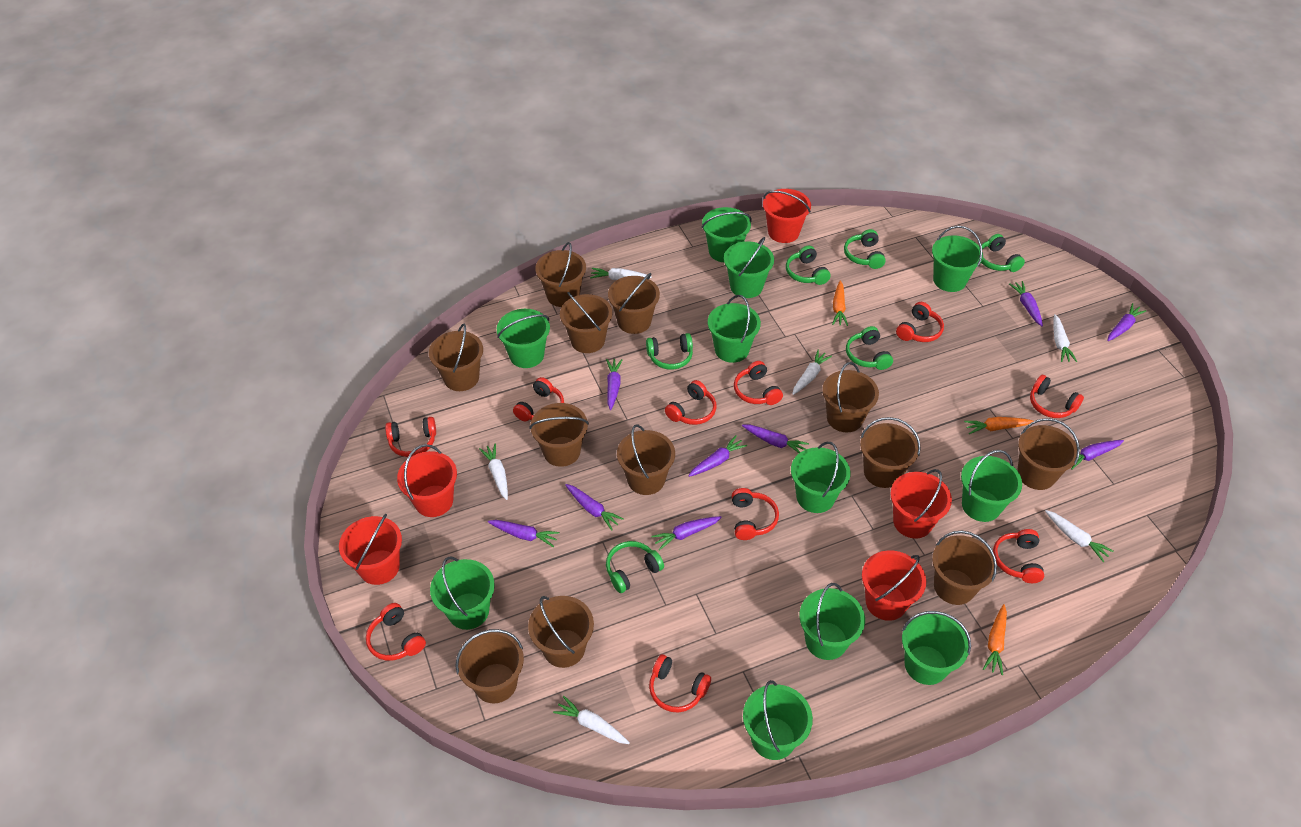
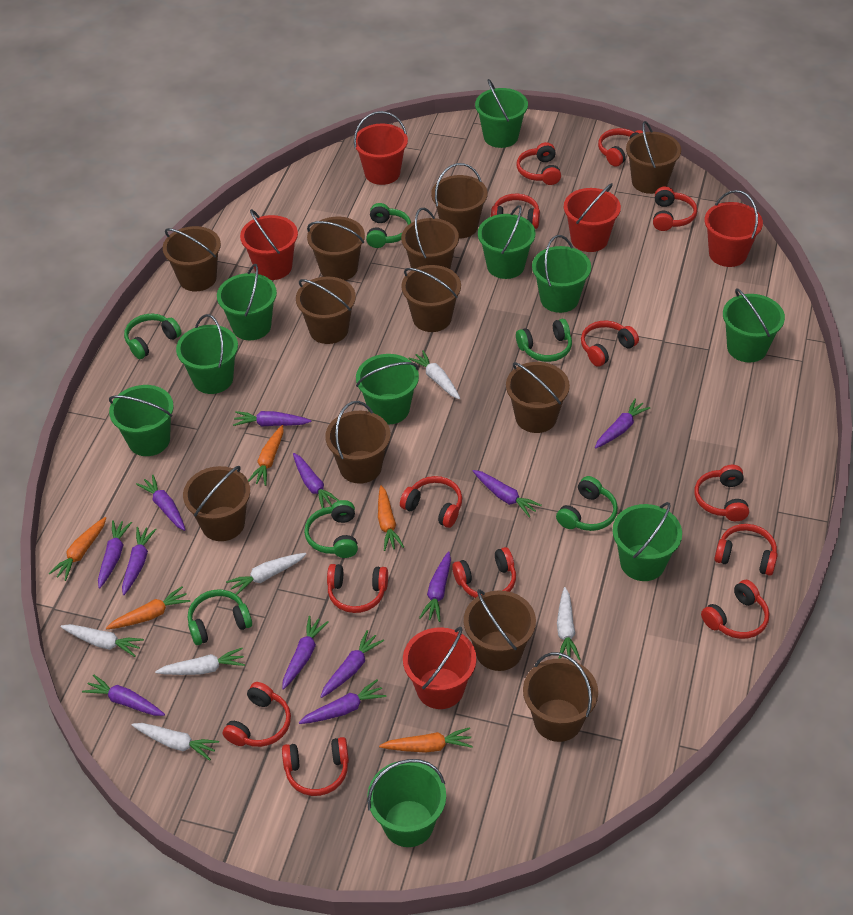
green bucket: [430,556,495,630] [497,309,550,368] [702,207,752,262] [708,295,761,363] [724,237,774,298] [743,680,813,760] [791,442,850,513] [799,583,865,660] [902,611,971,685] [932,226,983,292] [961,450,1022,522] = 11 -> [109,385,174,456] [176,314,238,394] [217,263,277,340] [356,354,419,424] [367,759,446,847] [475,79,528,148] [478,205,535,279] [532,235,591,313] [612,502,682,581] [723,288,785,363] = 10
orange carrot: [832,280,848,326] [964,417,1033,434] [983,604,1007,675] = 3 -> [49,517,106,581] [106,586,190,629] [248,425,284,486] [378,485,404,551] [379,727,473,753] = 5
purple carrot: [488,520,560,547] [565,484,624,530] [606,359,622,410] [651,516,722,550] [688,435,747,477] [742,424,809,453] [1009,281,1043,326] [1071,440,1124,469] [1107,303,1147,341] = 9 -> [82,675,165,716] [98,520,132,588] [122,527,157,595] [136,475,186,531] [233,411,311,427] [282,616,329,690] [293,453,339,508] [299,680,386,724] [320,630,384,698] [419,551,451,622] [473,470,542,518] [595,399,650,448] = 12
red headphones: [366,603,426,661] [385,417,436,457] [513,377,564,421] [649,654,711,712] [665,380,716,425] [732,488,779,540] [734,361,783,405] [896,302,944,342] [993,529,1044,583] [1030,375,1084,418] = 10 -> [223,682,291,747] [282,737,349,796] [327,564,388,613] [400,476,462,528] [452,547,516,598] [491,194,540,229] [517,142,561,185] [581,321,639,367] [598,128,643,167] [653,186,697,231] [694,465,749,521] [701,580,769,639] [715,524,778,576] = 13

